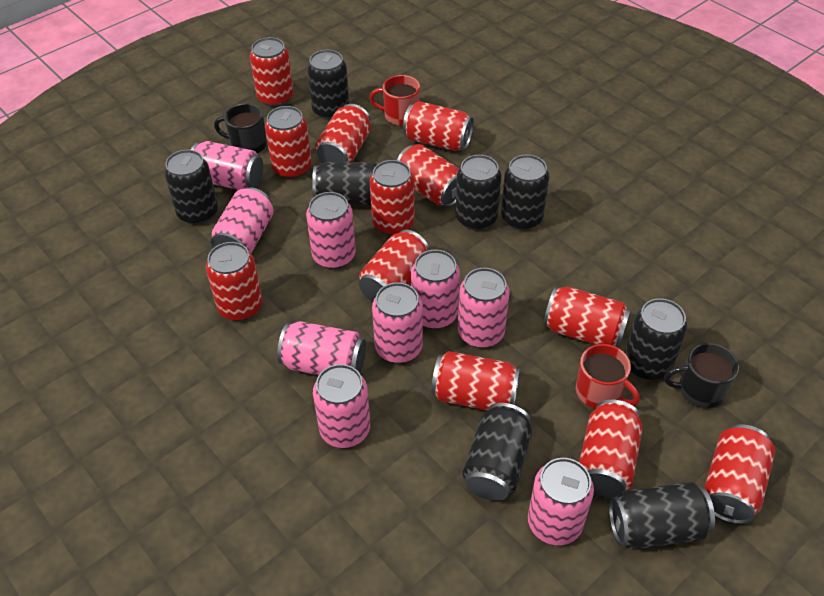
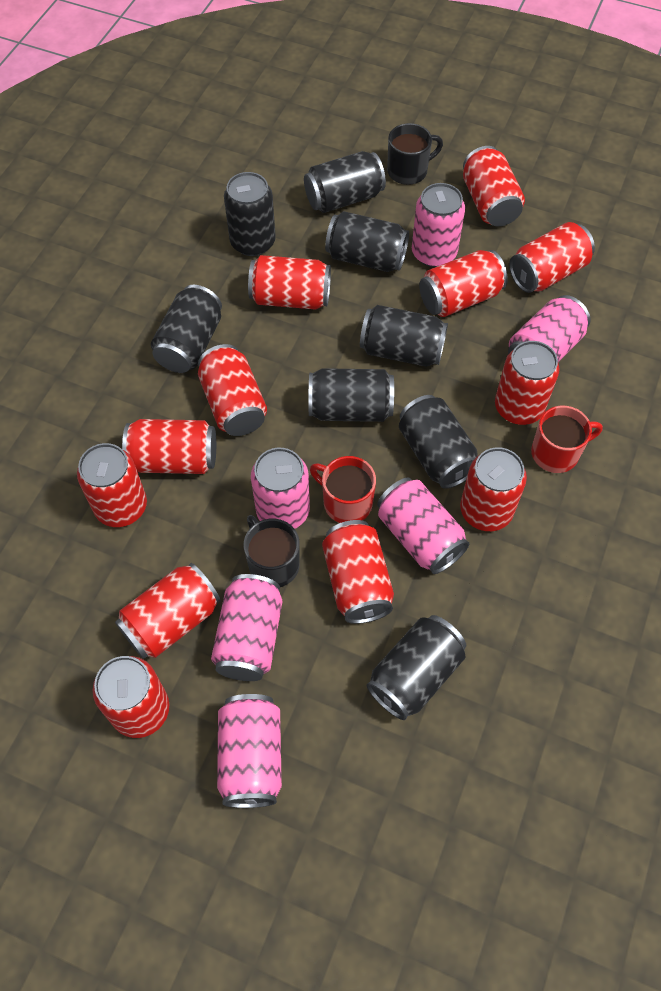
pink can: [191,141,263,190] [211,187,274,253] [277,321,366,375] [306,192,356,269] [313,364,370,448] [372,282,423,363] [411,250,460,329] [458,268,510,348] [528,458,594,545] = 9 -> [211,574,282,681] [217,694,282,808] [251,448,310,529] [377,477,469,574] [412,183,465,267] [508,295,591,362] = 6

